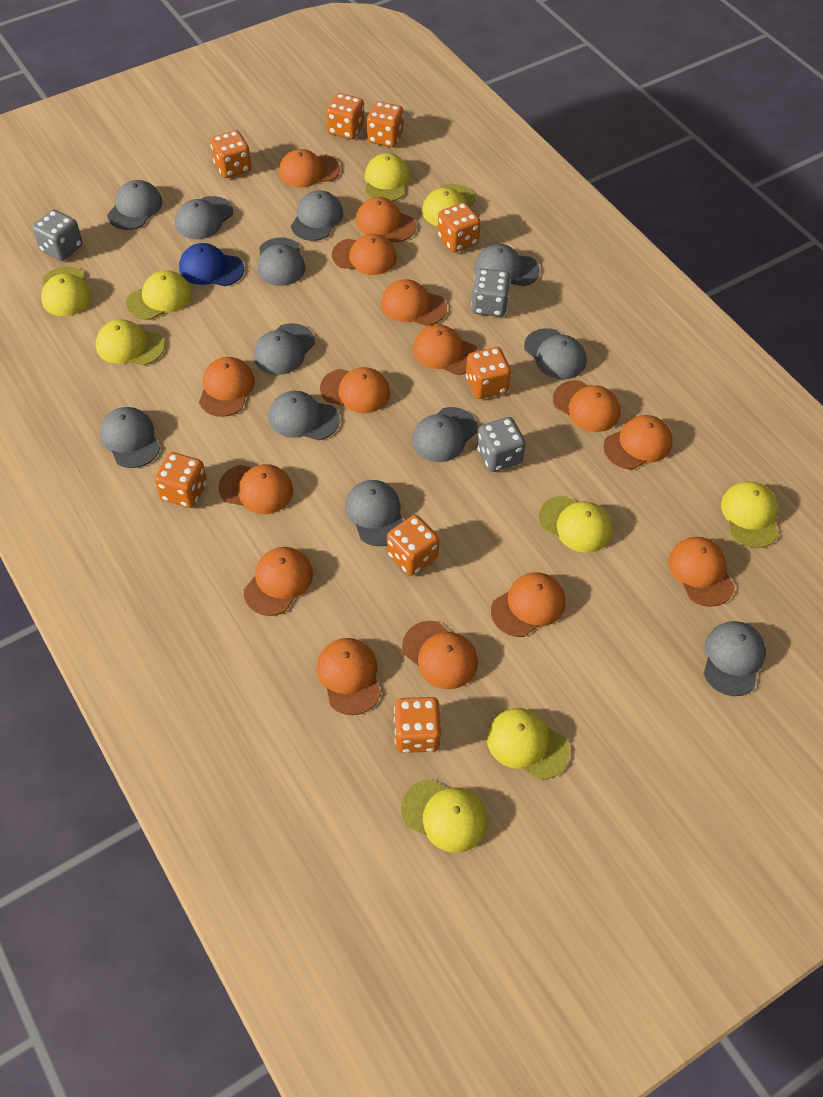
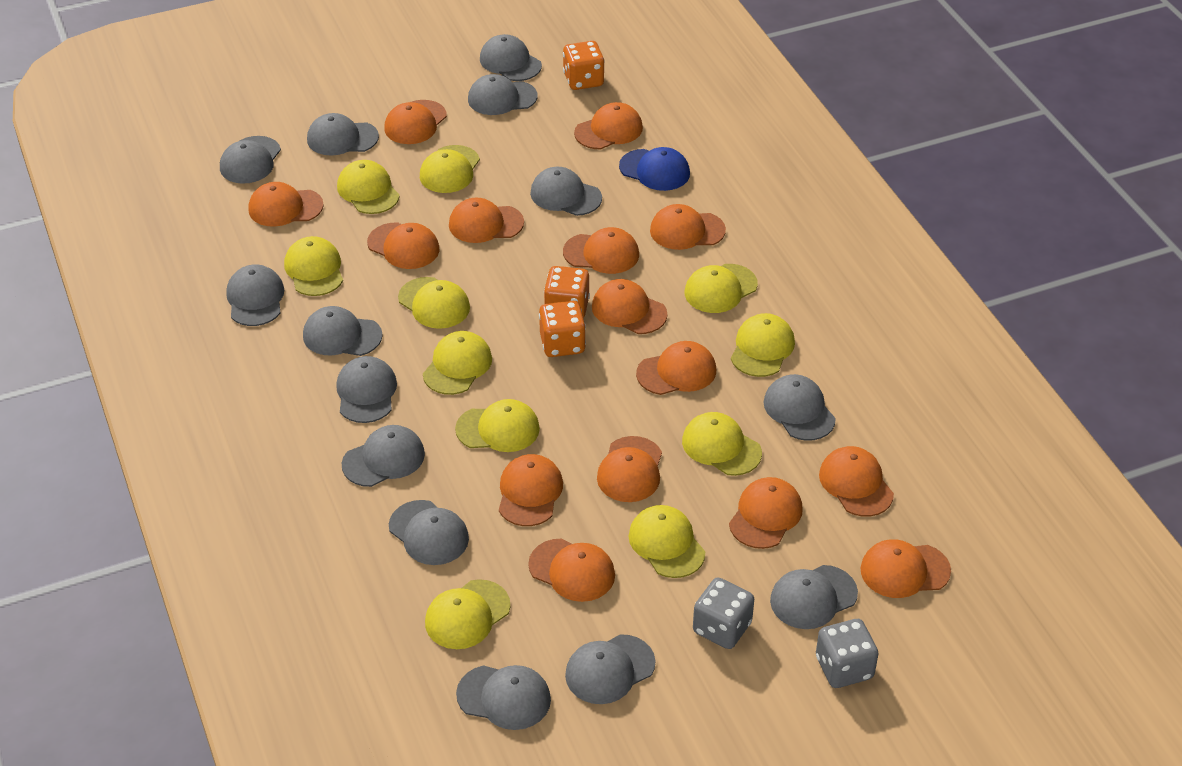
grey cap: [100,407,160,468] [107,180,162,230] [175,196,233,239] [254,323,315,375] [257,237,306,286] [269,391,340,440] [291,190,343,241] [345,480,403,546] [412,407,478,462] [474,244,540,286] [524,328,586,379] [703,621,766,696] = 12 -> [220,136,281,184] [226,264,284,326] [303,306,383,356] [307,113,379,156] [336,356,397,423] [342,425,425,487] [389,500,469,565] [456,665,551,730] [468,74,538,115] [480,34,542,81] [530,167,602,216] [565,634,655,704] [763,374,836,441] [770,565,858,629] = 14
grey dice: [32,210,83,261] [471,268,511,317] [477,417,526,472] = 3 -> [693,577,754,649] [816,619,878,688] = 2
orange dice: [155,452,207,508] [210,130,251,178] [326,93,365,139] [367,101,404,147] [387,515,440,576] [394,697,441,753] [437,202,481,252] [466,347,511,399] = 8 -> [539,301,586,357] [544,266,590,319] [563,41,605,90] = 3
yellow cap: [41,266,92,317] [96,319,165,365] [126,270,192,320] [365,153,410,202] [401,779,487,853] [422,184,476,226] [487,708,570,780] [538,496,612,553] [721,481,778,548] = 9 -> [284,236,343,296] [337,160,400,214] [398,277,470,329] [420,145,480,193] [423,331,492,395] [425,579,510,649] [455,399,540,452] [629,505,705,578] [682,412,762,476] [685,264,758,313] [731,313,795,377] = 11

